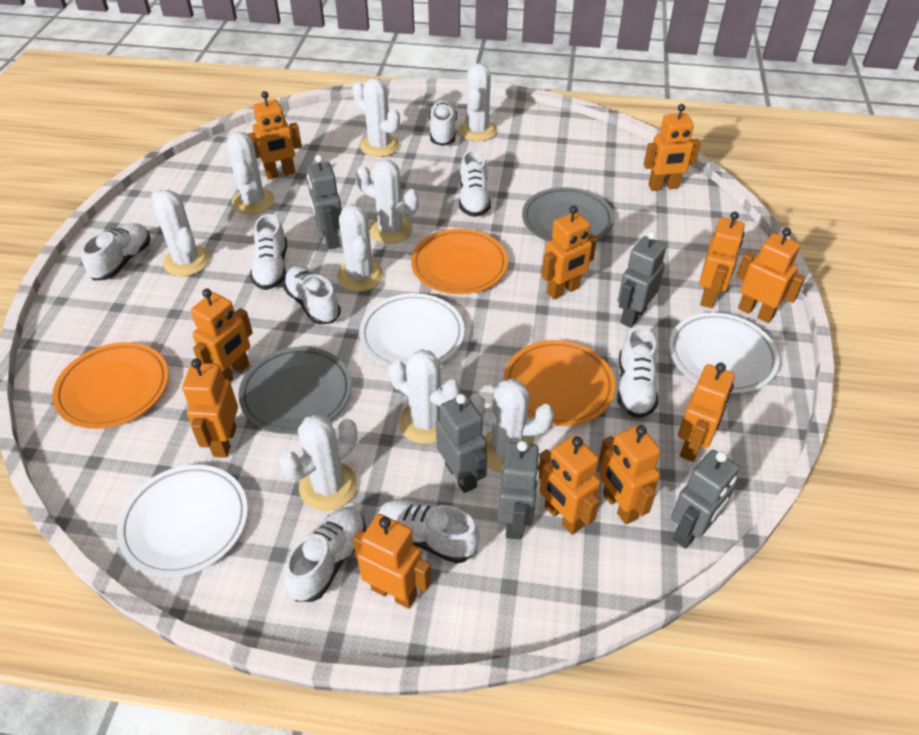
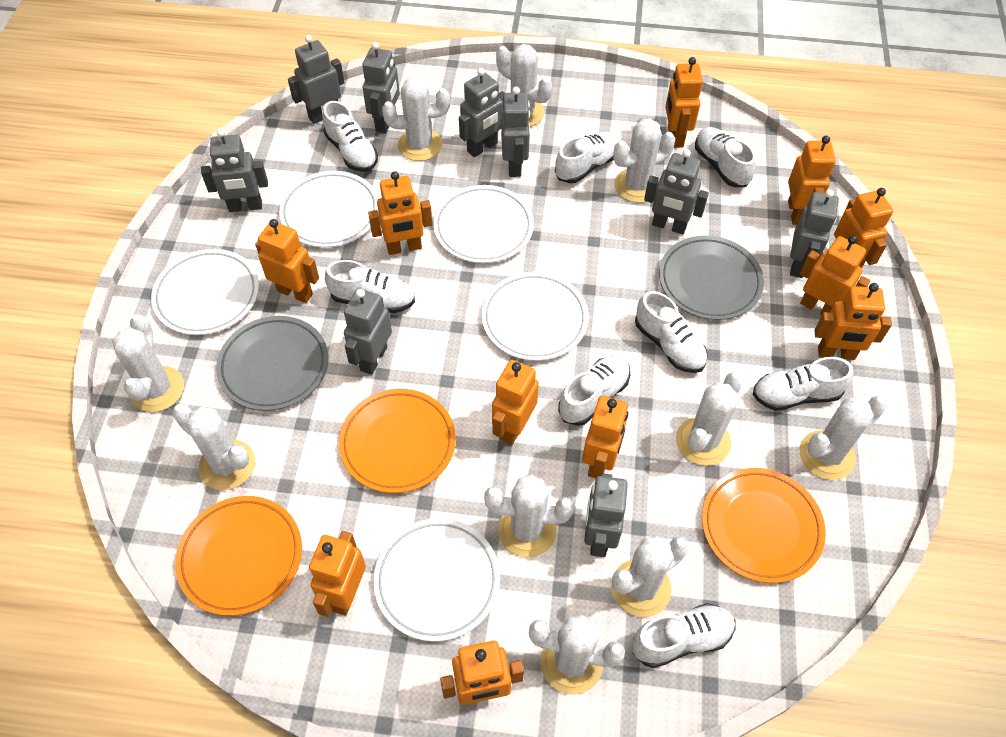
grey robot: [307,155,342,249] [436,394,487,493] [498,441,540,540] [618,231,666,328] [671,450,739,549] = 5 -> [201,129,268,212] [288,35,345,124] [344,288,392,375] [362,42,400,133] [459,68,504,157] [501,87,530,177] [584,473,628,557] [644,149,709,234] [790,189,839,278] = 9
white cactus: [151,189,210,276] [226,132,275,215] [279,414,358,511] [337,204,384,292] [353,78,400,157] [356,160,419,244] [389,349,460,444] [459,63,497,141] [469,378,554,473] = 9 -> [112,314,184,412] [172,404,255,490] [382,77,450,161] [484,475,574,557] [496,44,552,127] [529,615,625,695] [611,536,689,617] [613,119,675,203] [676,372,743,466] [800,396,887,480] = 10
white plate: [117,465,248,577] [359,293,465,367] [669,312,779,393] = 3 -> [151,249,259,335] [279,171,379,248] [373,518,500,642] [433,185,534,263] [481,272,589,361] = 5

